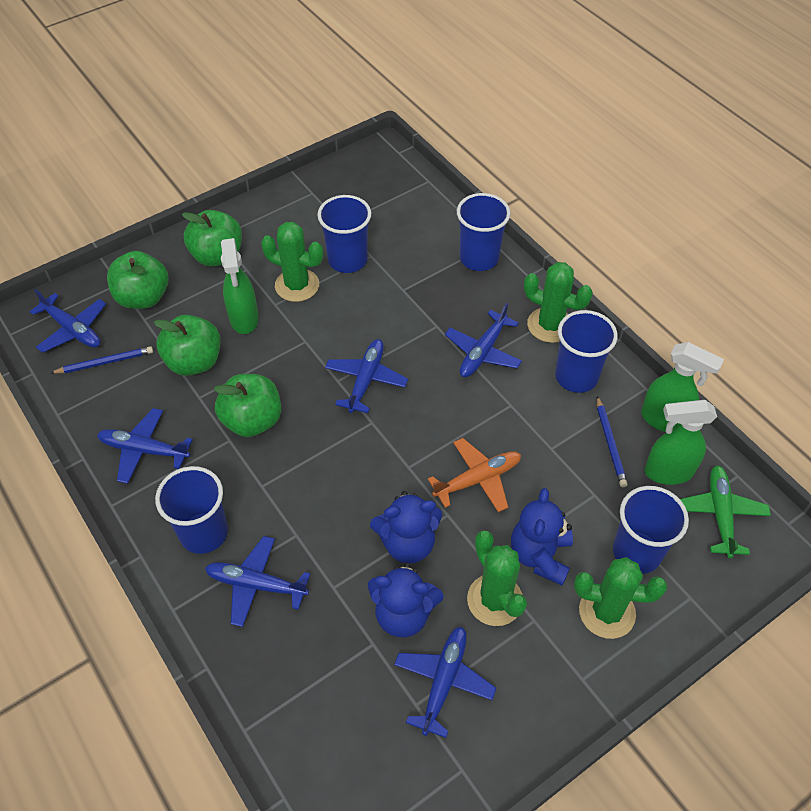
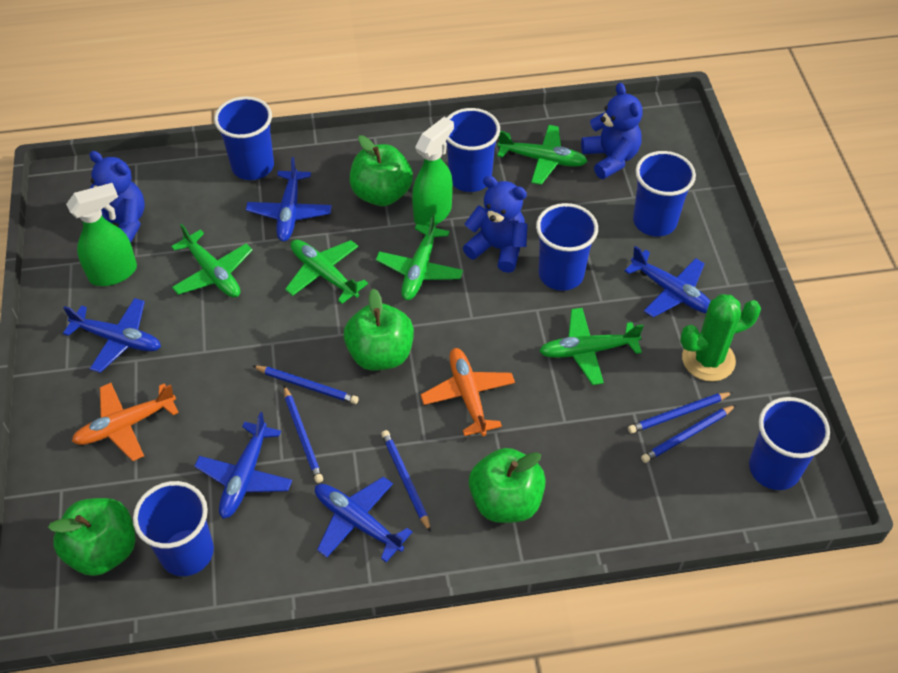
blue cup: [155,466,228,554] [317,195,371,273] [457,193,510,271] [555,310,618,393] [613,486,689,574] = 5 -> [133,481,214,576] [214,96,274,180] [446,108,500,192] [536,203,598,291] [633,151,696,236] [749,397,830,490] = 6
blue pencil: [51,346,153,374] [597,396,628,487] = 2 -> [253,366,359,404] [284,386,323,483] [381,430,431,532] [628,392,733,434] [641,405,736,463] = 5
blue plane: [29,289,106,353] [97,408,193,484] [205,536,310,627] [325,339,408,413] [394,627,496,738] [445,303,522,377] = 6 -> [63,298,161,373] [194,412,292,519] [246,157,332,242] [315,477,413,562] [625,246,711,317] = 5
green cactus: [261,222,323,302] [467,530,527,626] [524,262,593,343] [574,557,667,639] = 4 -> [680,294,761,381] = 1
green plane: [680,465,771,558] = 1 -> [171,223,253,298] [285,240,368,304] [376,213,463,300] [497,125,588,185] [540,308,644,385] = 5
green spray bottle: [221,238,259,334] [641,342,724,432] [644,400,717,485] = 3 -> [66,183,137,286] [412,117,454,227] = 2
orange plane: [428,438,521,512] = 1 -> [72,383,179,461] [420,348,515,436] = 2

